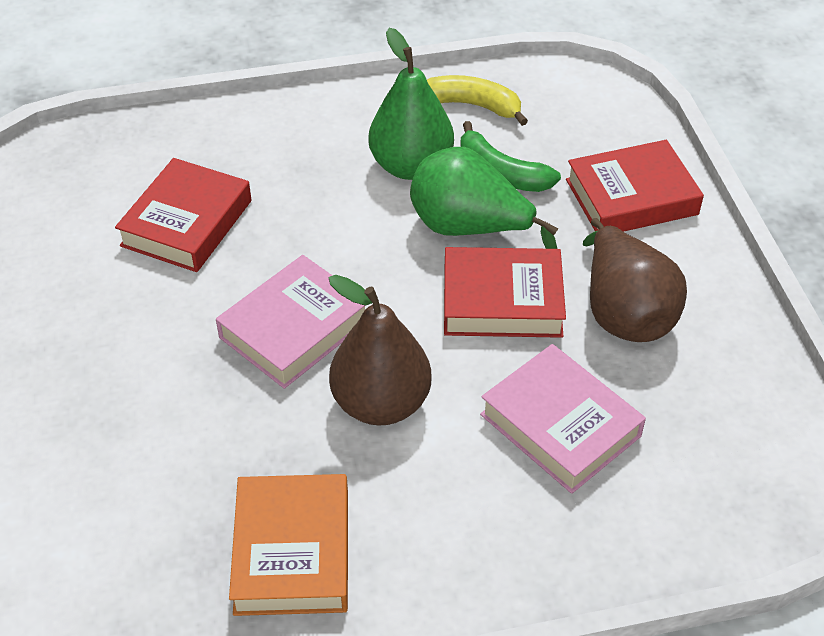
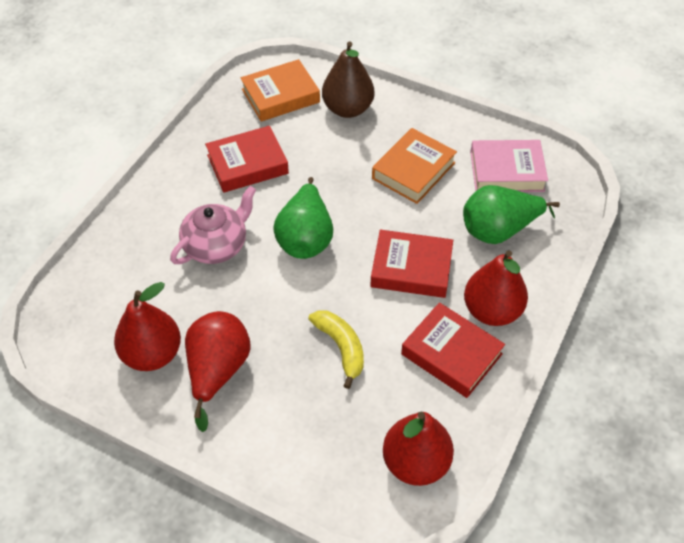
brown pear: [328,275,431,425] [583,218,687,342] = 2 -> [322,41,374,118] = 1
green banana: [460,121,561,192] = 1 -> none = 0
orange book: [229,474,348,616] = 1 -> [241,59,320,121] [372,128,457,204] = 2
pink book: [216,255,365,389] [480,344,646,494] = 2 -> [470,140,548,192] = 1
pink teapot: none = 0 -> [170,186,256,264] = 1
red pear: none = 0 -> [114,282,181,371] [185,311,251,432] [383,412,454,486] [464,250,528,326] = 4

